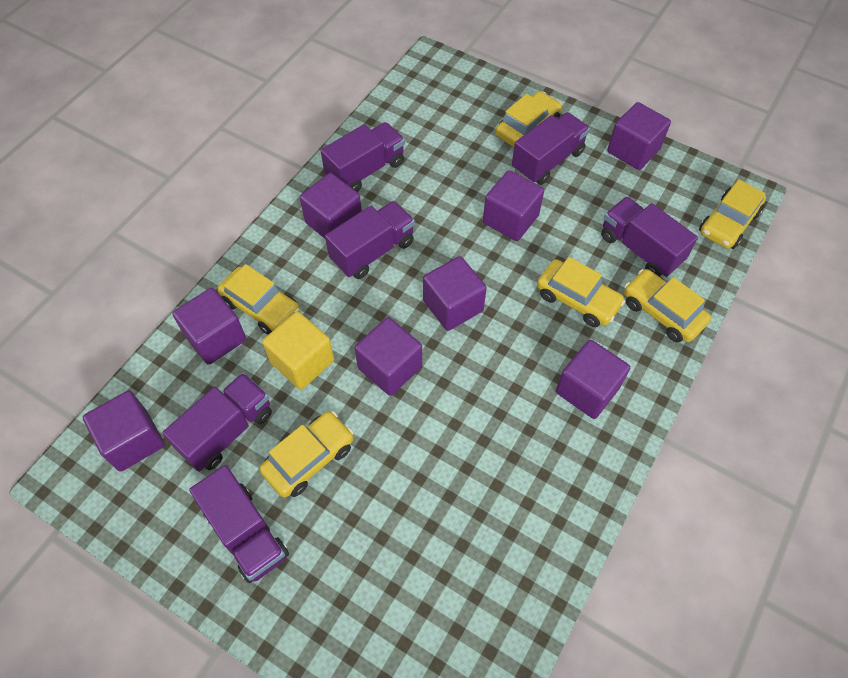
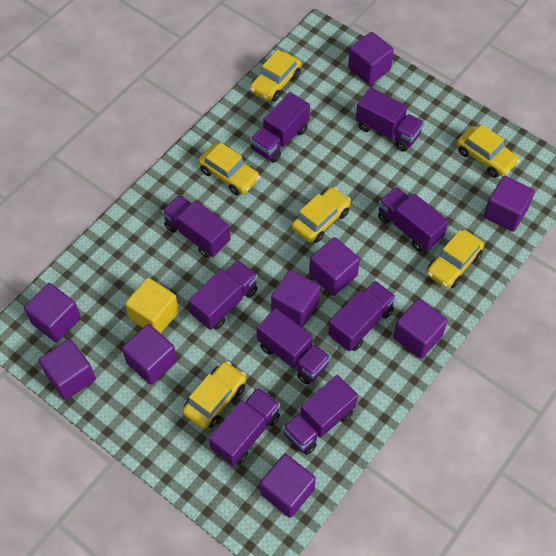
purple cube: [83,391,165,472] [172,288,246,365] [300,173,362,238] [355,317,422,396] [423,256,487,331] [483,170,544,241] [556,340,630,419] [607,102,671,170] = 8 -> [24,283,81,342] [39,339,96,400] [122,324,177,385] [260,454,316,518] [271,270,321,328] [309,237,360,296] [348,32,394,85] [393,299,448,359] [483,176,535,232] = 9
purple truck: [163,373,272,472] [189,465,289,583] [321,122,405,192] [325,201,415,279] [512,112,590,185] [601,197,698,277] = 6 -> [162,195,231,258] [188,260,258,330] [209,387,280,466] [250,92,310,163] [257,308,331,384] [283,375,358,455] [328,281,396,351] [355,87,424,151] [378,187,449,252] = 9

